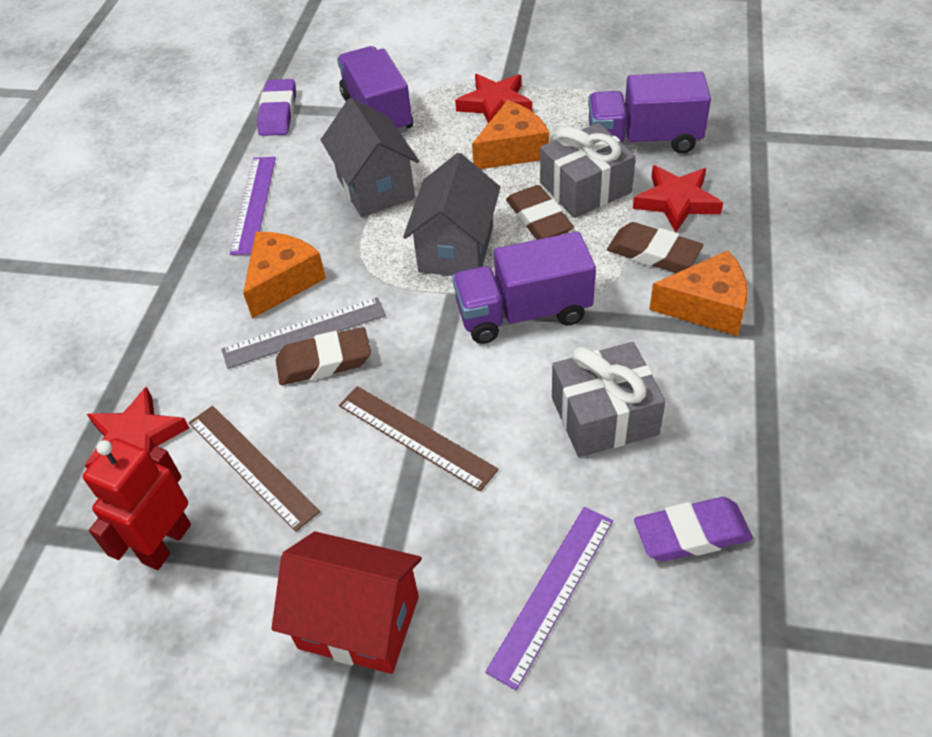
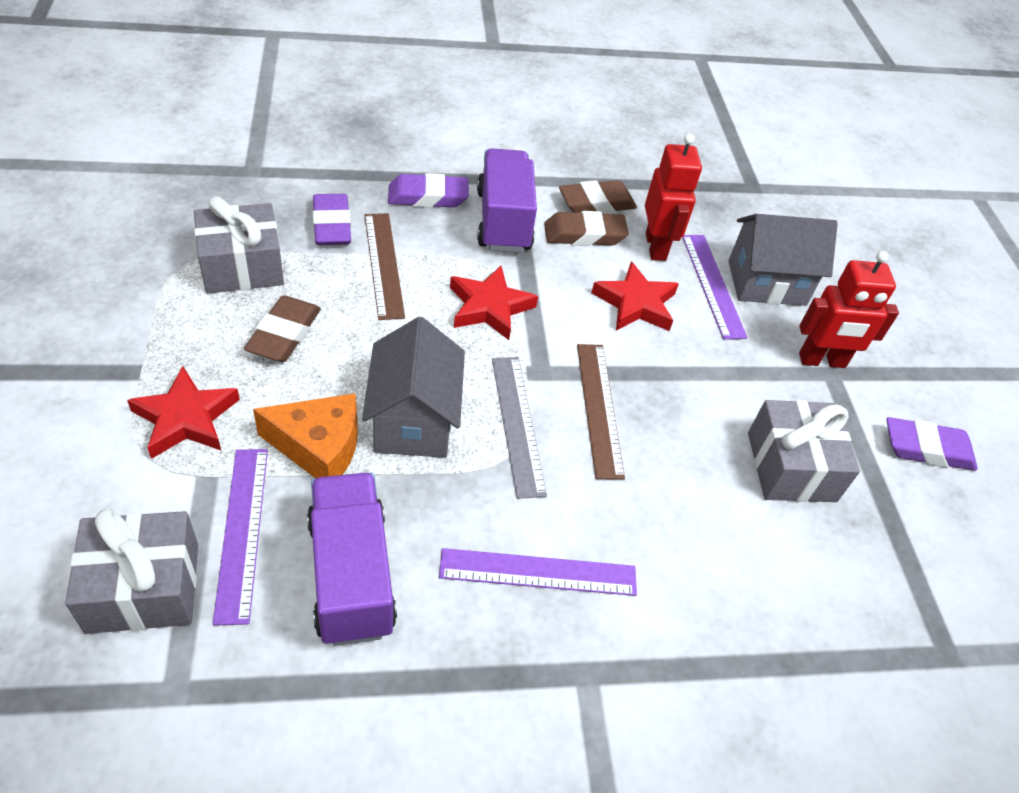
grey gift: [540,123,636,218] [552,342,666,457] = 2 -> [65,509,198,634] [194,196,284,294] [748,400,860,502] = 3
orange cheese: [243,232,326,319] [472,100,549,169] [649,250,748,336] = 3 -> [253,393,358,478] = 1
purple eraser: [257,79,296,136] [634,497,753,562] = 2 -> [313,194,351,245] [388,173,469,208] [886,417,977,471] = 3
purple ruler: [230,157,276,255] [485,507,613,690] = 2 -> [213,449,268,626] [439,548,637,596] [682,235,748,340] = 3
purple truck: [337,46,413,133] [452,232,596,344] [588,72,711,154] = 3 -> [307,473,397,646] [477,148,537,252] = 2
red house: [271,531,422,674] = 1 -> none = 0
red robot: [83,438,191,570] = 1 -> [645,133,702,261] [799,251,899,368] = 2

